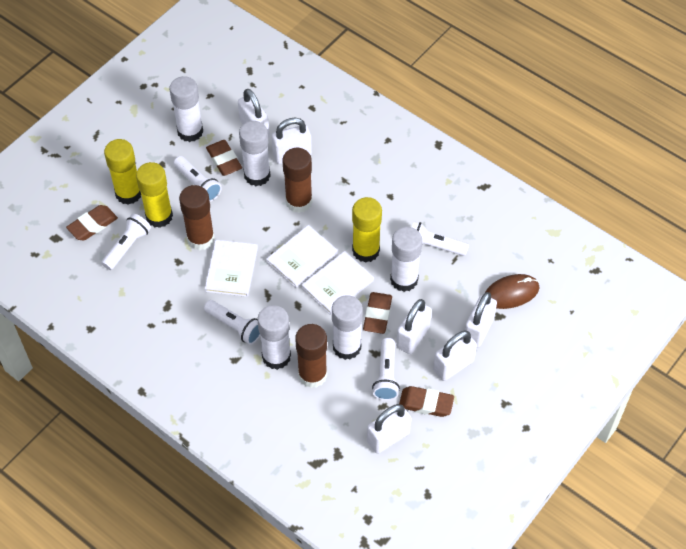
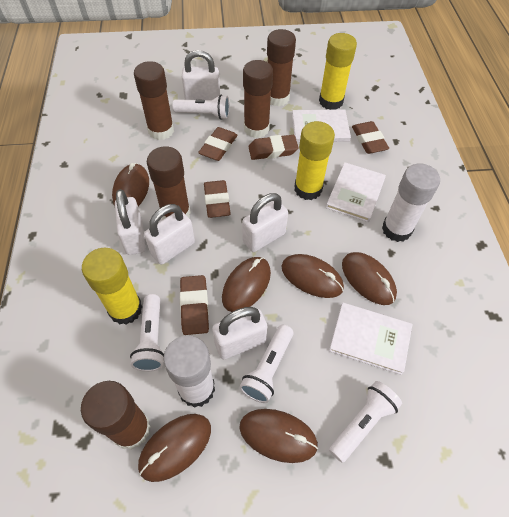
brown eraser: [66,205,118,241] [206,140,242,176] [363,292,392,334] [399,386,454,417] = 4 -> [180,275,209,335] [198,127,237,161] [204,180,231,218] [248,135,298,160] [352,121,389,154] = 5
brown glue stick: [179,185,215,250] [283,148,313,213] [295,324,327,388] = 3 -> [81,381,151,450] [134,61,174,140] [147,146,191,220] [243,60,273,138] [267,29,296,106] = 5
brown mouse: [486,274,539,309] = 1 -> [112,163,149,206] [138,414,211,482] [222,257,271,312] [240,409,318,463] [282,254,344,298] [342,252,397,305] = 6
white flashlight: [101,213,151,270] [174,156,222,202] [204,300,260,345] [372,338,400,401] [412,221,469,256] = 5 -> [130,294,164,372] [172,95,230,120] [239,325,294,403] [329,381,402,463] = 4
white glue stick: [169,76,203,142] [239,121,271,186] [257,305,291,370] [332,295,363,360] [390,227,422,292] = 5 -> [163,335,215,408] [382,163,440,242] = 2
white padlock: [238,89,270,138] [272,118,312,164] [367,404,411,454] [396,299,432,354] [433,331,477,381] [465,292,497,348] = 6 -> [115,189,146,255] [144,204,195,265] [182,50,220,100] [212,307,268,359] [242,193,288,252] = 5

